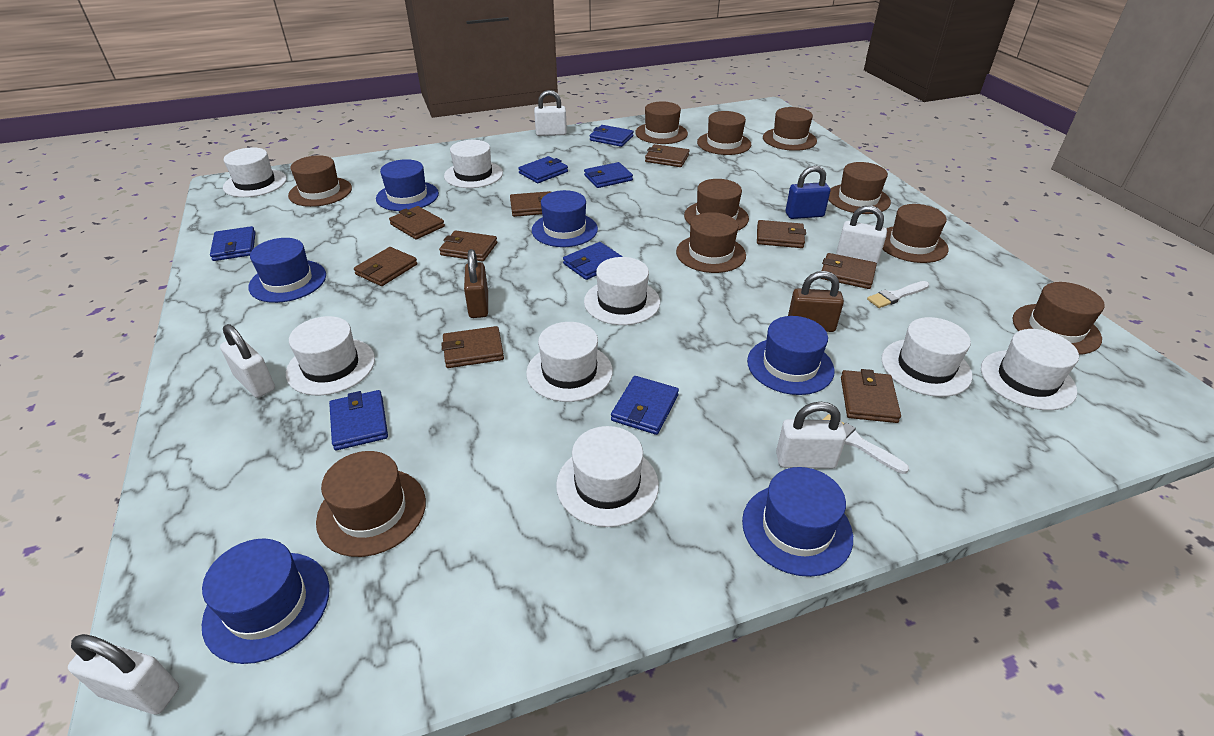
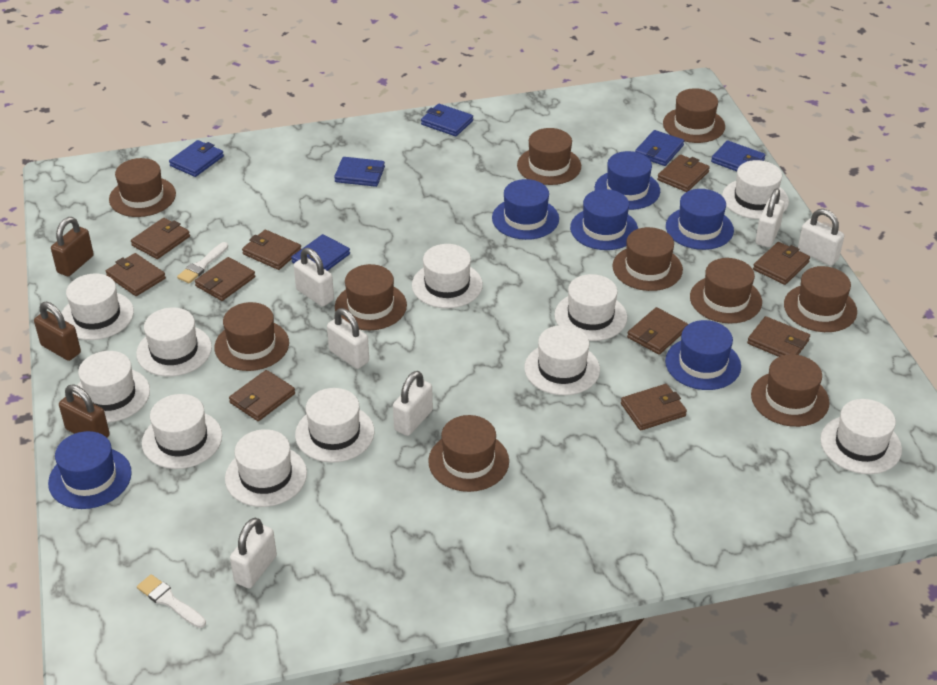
blue padlock: [786,165,831,219] = 1 -> none = 0
blue wallet: [210,226,256,261] [329,390,388,450] [518,156,568,183] [563,242,623,280] [584,162,633,188] [590,125,634,147] [611,376,679,435] = 7 -> [169,140,224,177] [291,234,350,271] [334,157,385,187] [421,104,473,137] [635,130,684,166] [711,140,765,171] = 6
brown padlock: [464,249,488,318] [788,271,844,332] = 2 -> [34,302,81,361] [51,217,94,276] [59,385,110,438] = 3
brown wallet: [354,247,418,286] [389,206,445,239] [439,230,497,262] [441,326,504,368] [510,191,551,217] [645,144,689,167] [757,220,806,248] [820,253,877,289] [841,369,901,423] = 9 -> [106,253,166,296] [131,218,190,259] [195,257,255,301] [229,370,295,421] [242,230,301,270] [621,384,687,431] [627,307,688,355] [657,154,710,192] [747,316,810,357] [753,242,810,285] = 10
white hat: [223,147,287,197] [286,316,375,396] [444,140,503,188] [526,322,613,402] [556,426,659,527] [584,257,660,325] [882,317,972,397] [981,329,1079,410] = 8 -> [61,274,134,340] [73,351,150,423] [136,308,212,376] [142,394,222,469] [225,429,307,507] [295,388,374,463] [412,244,483,308] [524,325,600,395] [554,274,627,341] [722,160,789,219] [820,399,902,474] = 11
white padlock: [68,634,179,714] [220,324,275,398] [534,90,567,136] [776,402,846,469] [836,205,887,263] = 5 -> [230,517,277,588] [294,248,334,307] [327,308,369,369] [393,371,433,436] [756,189,785,247] [798,209,844,266] = 6

